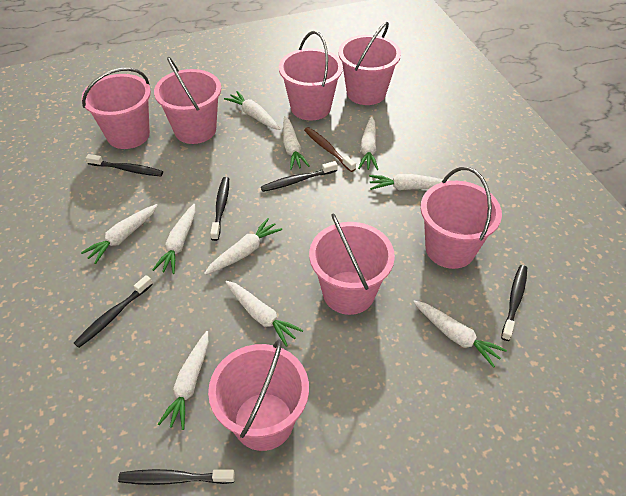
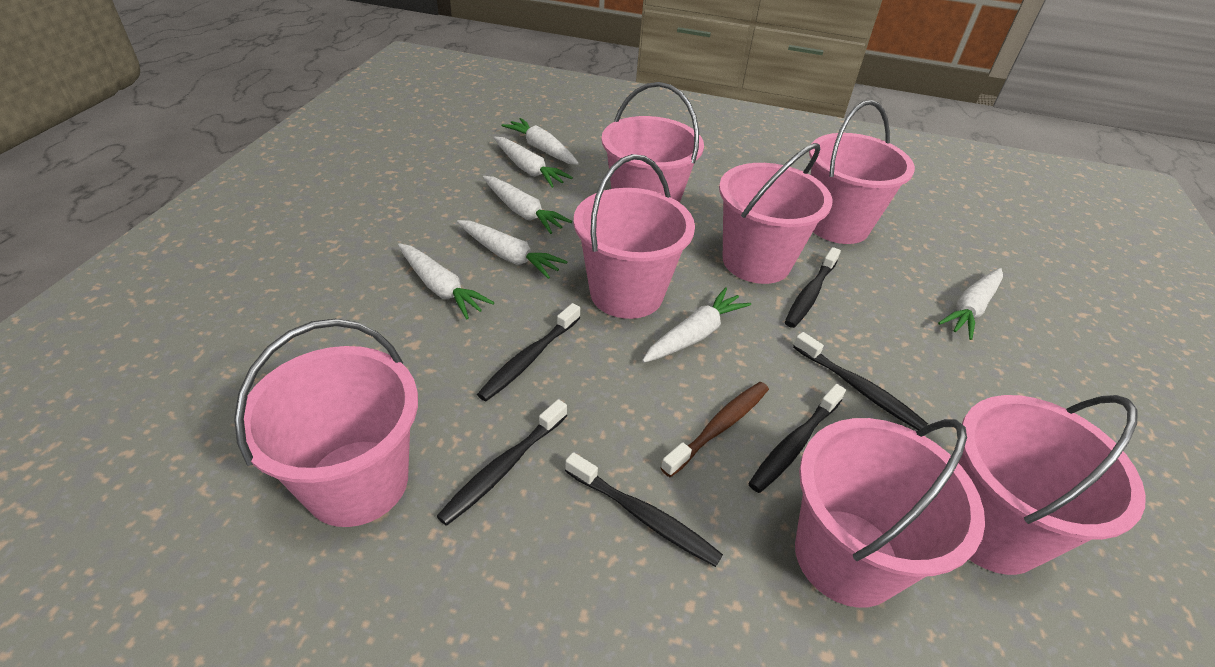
white carrot: [81,204,158,264] [152,204,196,274] [158,331,209,430] [204,218,282,275] [224,91,280,130] [225,281,303,347] [283,116,310,170] [358,116,378,170] [369,174,448,190] [413,301,507,368] = 10 -> [398,243,494,319] [457,220,568,279] [483,176,572,234] [494,137,573,188] [502,118,579,165] [642,287,751,363] [938,268,1003,340] = 7

